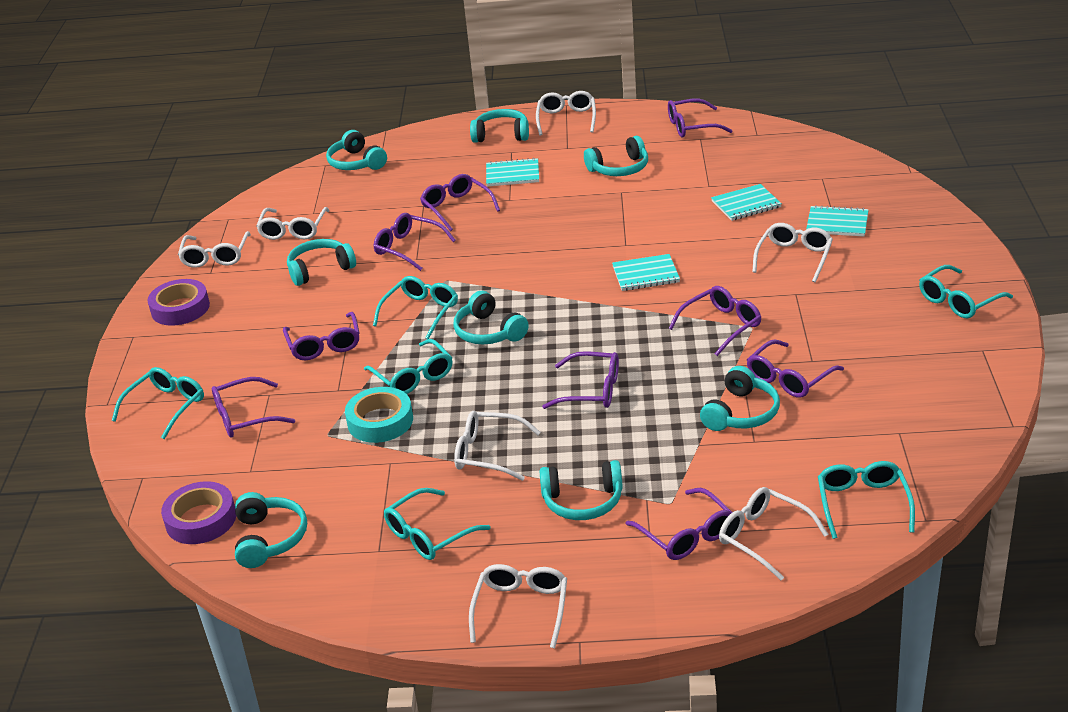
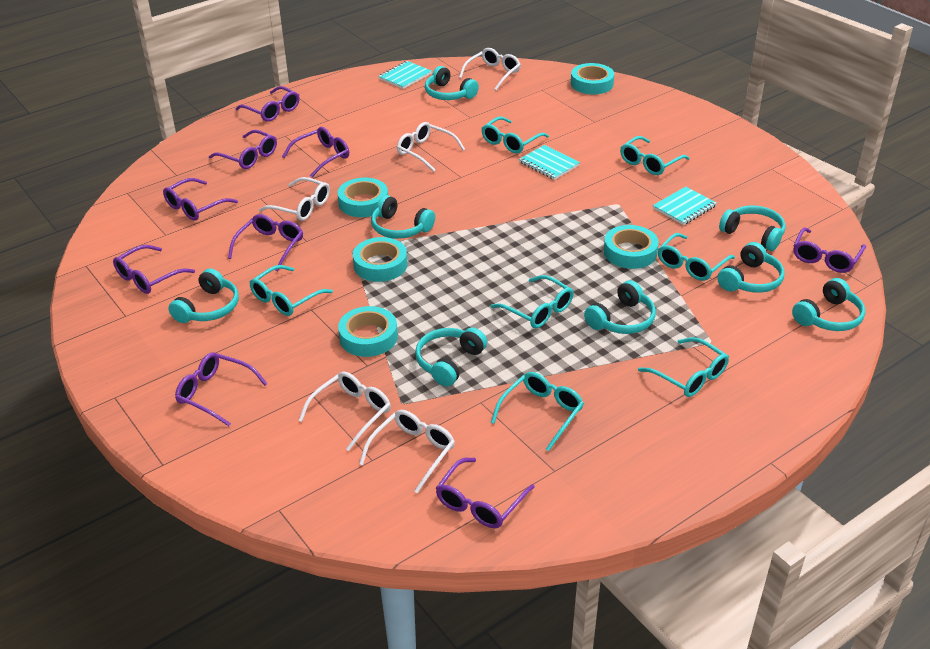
purple tape: [147,279,210,326] [161,481,236,544] = 2 -> none = 0
turquoise glasses: [112,367,204,439] [364,339,453,394] [373,276,458,339] [384,488,491,560] [818,461,915,539] [919,265,1013,318] = 6 -> [250,265,333,316] [481,117,549,153] [490,275,574,328] [491,372,584,451] [620,136,689,175] [638,337,729,397] [658,233,735,281] = 7
turquoise notebook: [486,158,539,187] [612,254,680,291] [711,184,782,221] [806,205,869,237] = 4 -> [378,61,431,89] [519,145,580,180] [653,186,717,225] = 3
turquoise tape: [345,387,413,443] = 1 -> [338,178,388,217] [338,306,398,357] [353,237,408,282] [571,63,614,94] [604,225,659,269] = 5
white glasses: [178,231,251,268] [256,207,329,240] [454,411,541,481] [469,564,567,648] [536,91,596,136] [719,487,828,581] [752,223,833,282] = 7 -> [259,177,330,221] [298,372,391,451] [359,410,455,493] [397,122,465,172] [459,48,521,90] = 5

